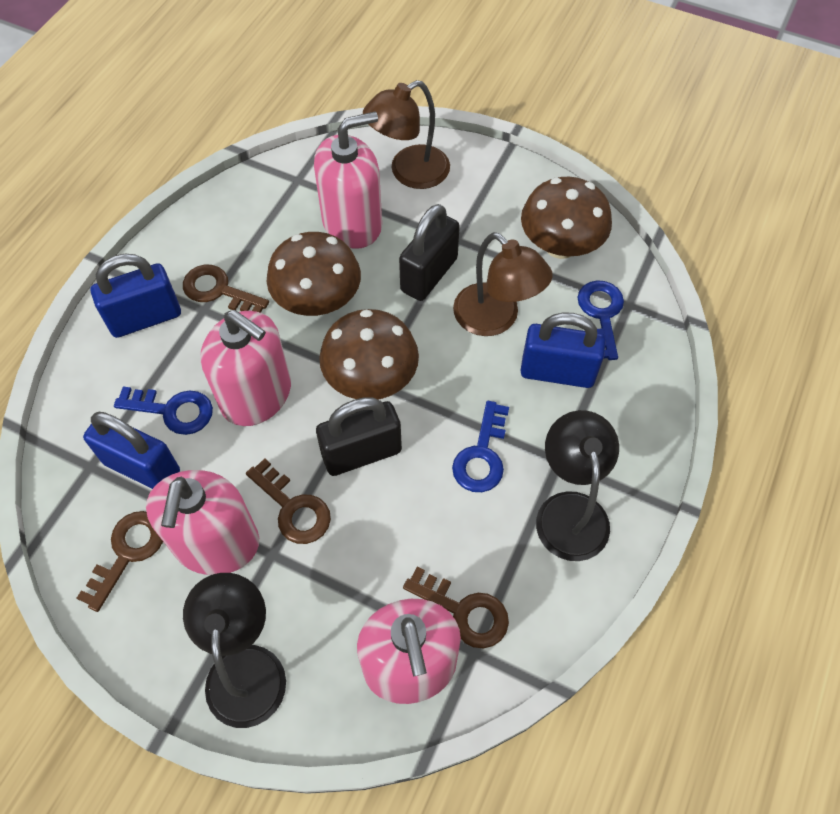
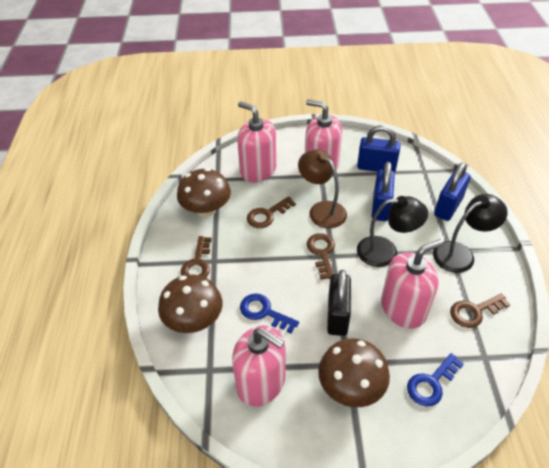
black padlock: [316,397,402,476] [399,204,460,301] = 2 -> [327,270,351,336] = 1
blue key: [114,387,213,435] [452,401,509,492] [577,280,624,360] = 3 -> [240,294,299,334] [407,353,464,407] = 2
brown lamp: [363,80,450,189] [453,232,553,336] = 2 -> [298,149,347,229] = 1

